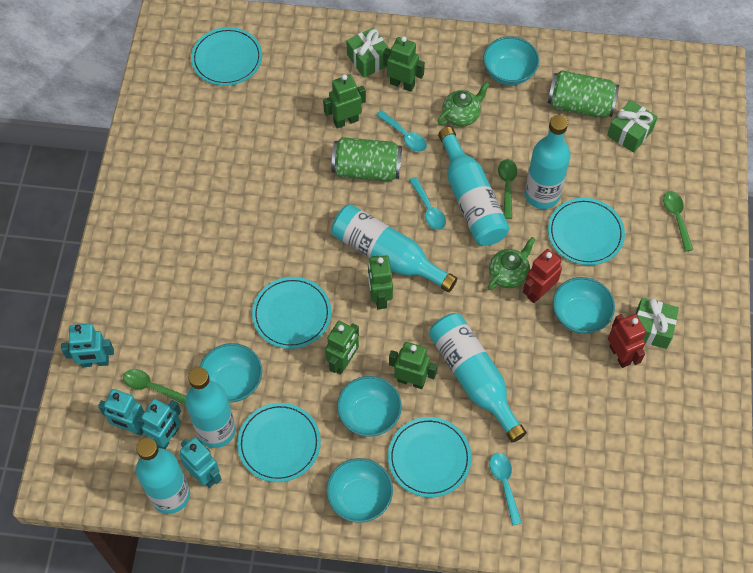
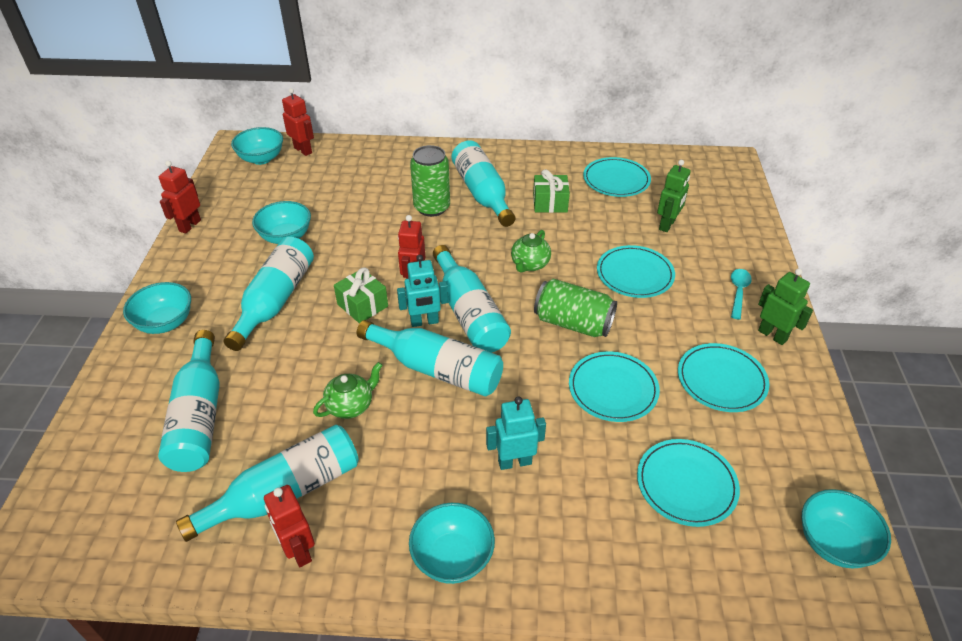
green gift: [346,27,389,78] [607,100,658,153] [636,298,679,349] = 3 -> [334,268,388,324] [533,169,570,213] = 2
green robot: [323,74,366,129] [325,321,359,375] [368,255,393,309] [383,36,425,92] [389,342,437,389] = 5 -> [657,160,691,232] [758,268,813,345] = 2
green spoon: [123,369,186,405] [498,159,517,219] [663,191,693,252] = 3 -> none = 0
red robot: [523,249,562,303] [608,314,646,368] = 2 -> [159,161,201,233] [264,485,315,567] [282,88,314,156] [398,215,426,279] = 4
turquoise robot: [61,324,114,367] [98,389,144,436] [141,399,181,449] [179,437,222,488] = 4 -> [397,255,448,327] [486,396,546,470] = 2
turquoise spoon: [377,110,427,152] [409,177,446,230] [489,453,522,526] = 3 -> [731,269,752,319] = 1

